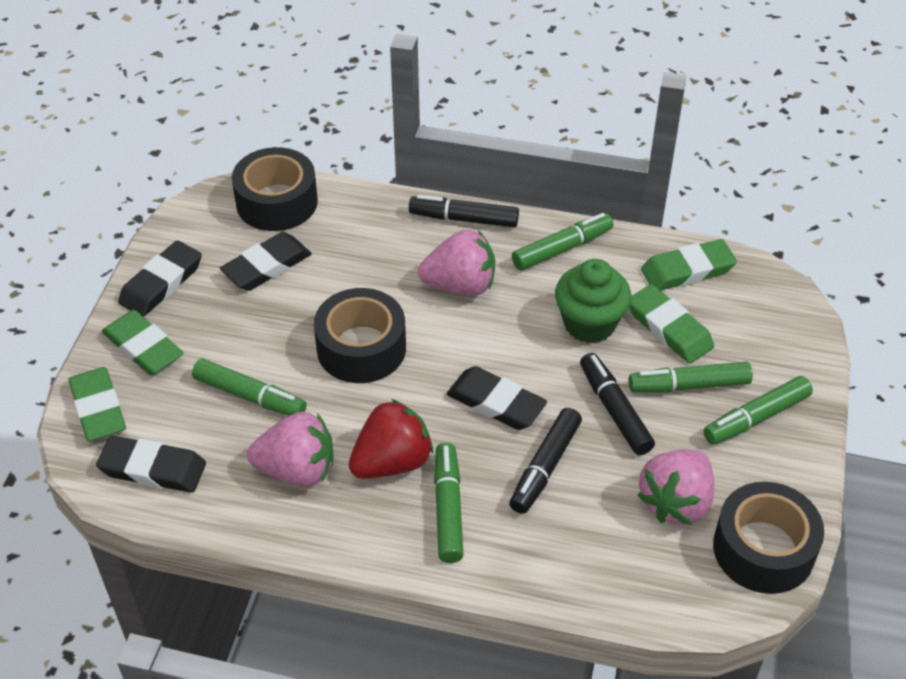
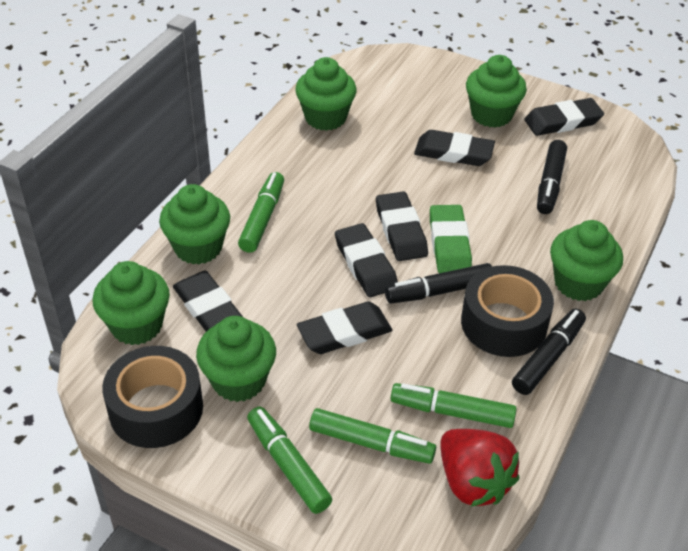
black eraser: [96,436,206,493] [118,240,202,317] [220,232,312,291] [447,366,547,430] = 4 -> [173,271,243,332] [297,301,392,354] [335,223,398,297] [376,191,428,261] [414,130,495,166] [524,98,604,136] = 6
black tape: [232,147,318,231] [314,288,406,383] [713,482,824,594] = 3 -> [102,346,203,448] [461,265,554,357] = 2
green cupcake: [555,259,631,343] = 1 -> [92,261,170,345] [159,184,230,265] [196,316,276,402] [295,57,357,131] [466,55,527,128] [550,220,623,301] = 6
green eraser: [68,367,126,441] [102,310,184,375] [629,284,714,363] [641,239,737,291] = 4 -> [430,205,472,273] = 1
green marker: [192,358,307,416] [434,443,463,563] [512,213,614,270] [629,362,753,393] [703,376,813,445] = 5 -> [238,172,284,253] [247,406,332,514] [309,408,436,464] [391,383,517,428] = 4
pink strawberry: [247,412,333,487] [418,230,495,296] [637,450,714,525] = 3 -> none = 0

